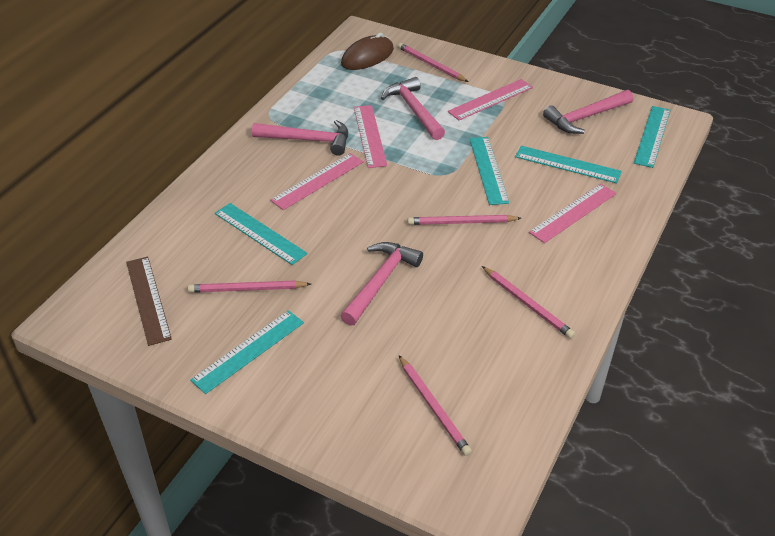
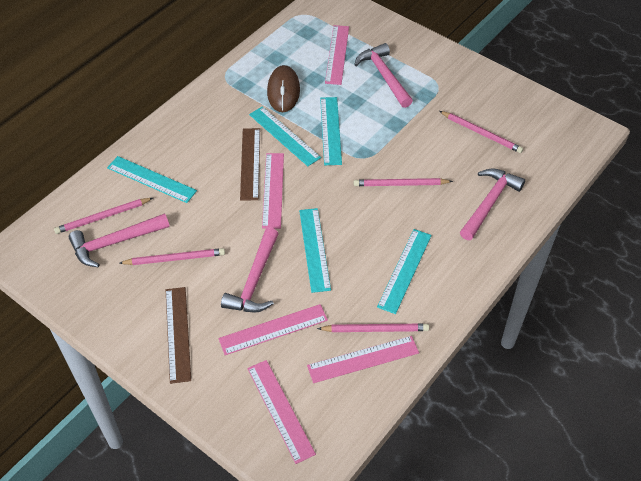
brown ruler: [126,257,172,346] = 1 -> [166,287,191,384] [240,128,260,201] = 2
pink ruler: [270,153,363,210] [354,105,387,168] [448,79,533,120] [529,184,617,243] = 4 -> [218,304,328,355] [247,360,316,464] [262,153,284,229] [307,336,419,383] [325,25,349,85] = 5

